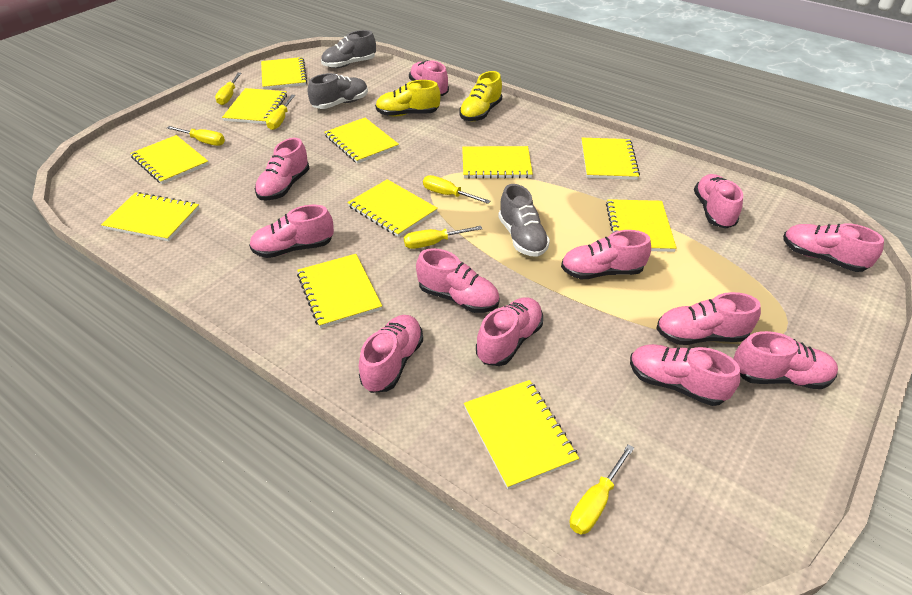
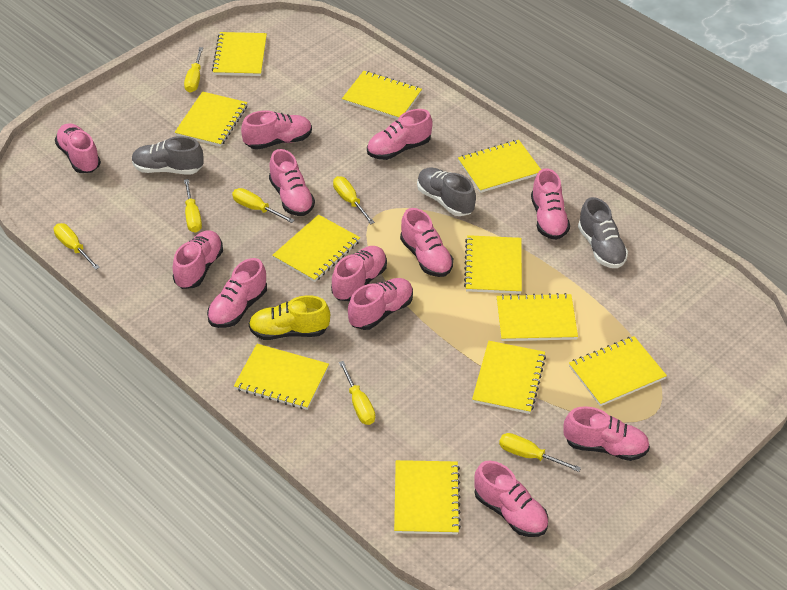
yellow screwdriver: [167,126,225,146] [215,73,241,105] [266,95,295,130] [404,226,482,249] [423,175,490,204] [570,444,634,535] = 6 -> [54,223,100,270] [184,47,203,93] [184,179,202,233] [232,188,295,223] [333,176,375,224] [339,361,375,425] [499,433,581,472] = 7
yellow shoe: [375,80,440,116] [459,71,502,121] = 2 -> [249,295,330,340] = 1

